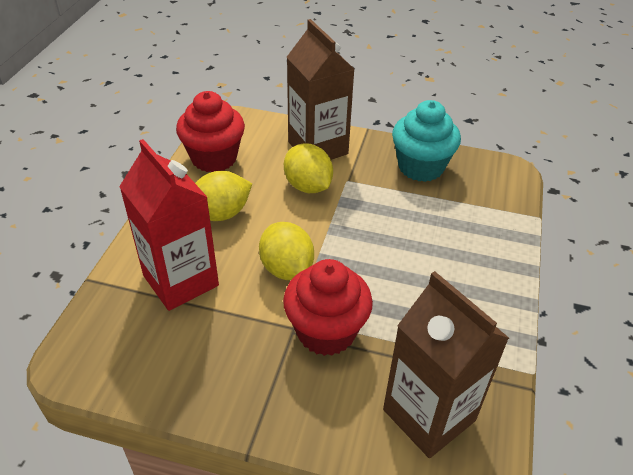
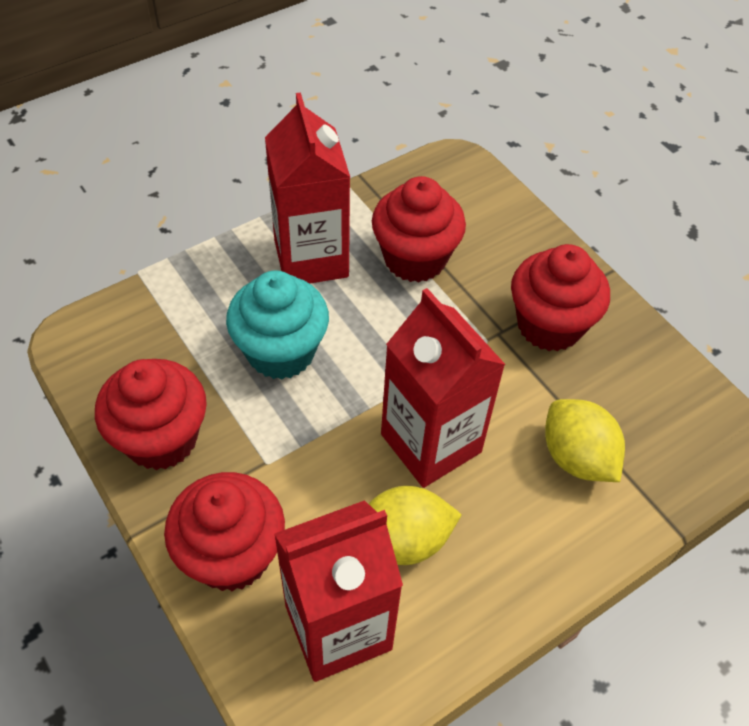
brown carton: [287,19,354,160] [383,271,509,458] = 2 -> none = 0
red carton: [119,139,219,311] = 1 -> [265,92,350,284] [274,500,403,682] [381,288,506,488] = 3
red cupcake: [176,91,245,172] [283,259,373,356] = 2 -> [95,359,207,470] [164,472,285,592] [372,176,466,282] [511,244,610,351] = 4
yellow lemon: [195,171,252,221] [259,222,314,280] [284,143,333,193] = 3 -> [369,486,462,565] [545,399,625,482] = 2

